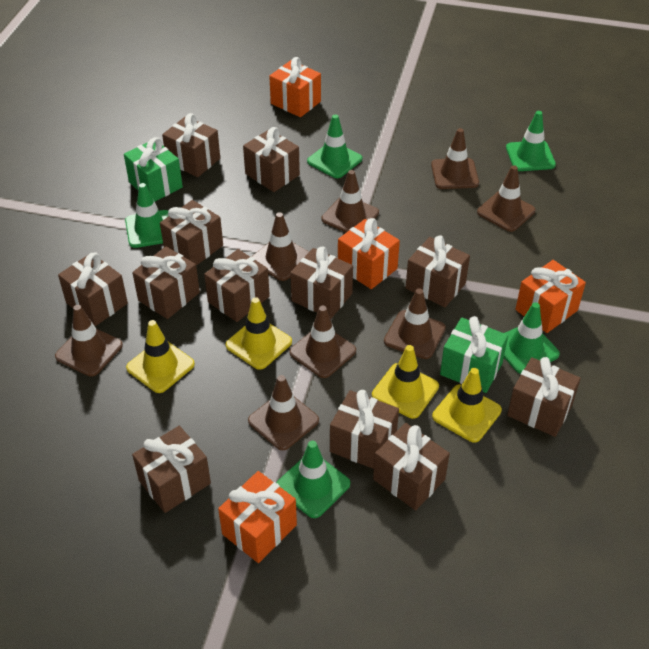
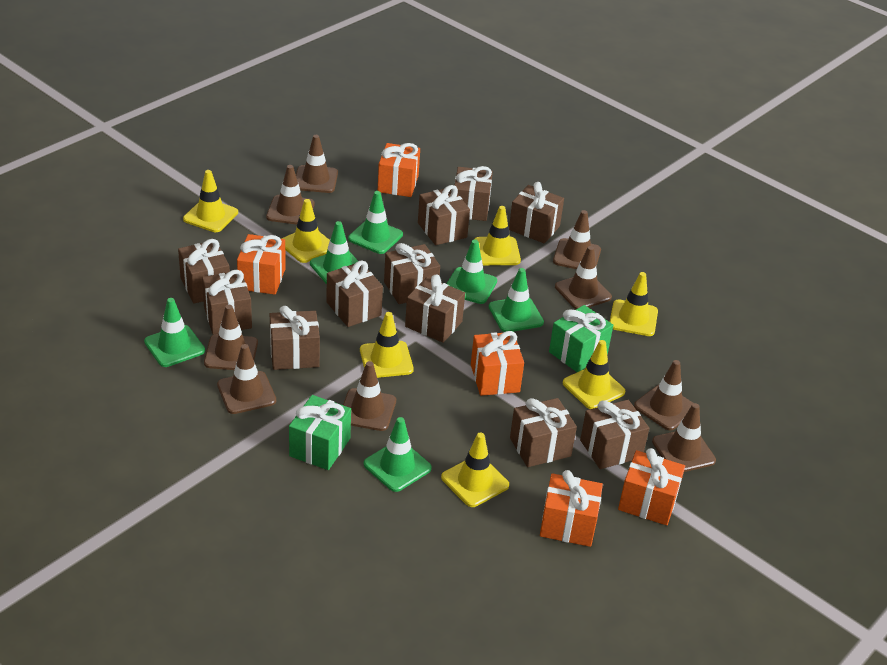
brown gift: [58,253,128,326] [132,246,200,319] [132,426,211,513] [160,200,223,266] [162,113,220,177] [204,249,270,322] [243,127,300,192] [290,246,353,319] [330,390,399,469] [373,423,450,510] [406,235,470,308] [507,357,581,437] = 12 -> [178,239,230,304] [202,270,252,335] [270,306,320,370] [326,260,383,327] [384,243,440,304] [405,275,465,343] [418,185,470,245] [454,166,493,221] [509,182,564,243] [510,398,577,467] [580,400,649,469] = 11
brown traffic cone: [55,305,123,377] [248,375,319,450] [252,212,309,281] [289,306,356,378] [322,170,379,233] [384,288,446,359] [431,128,479,189] [477,165,535,232] = 8 -> [204,305,258,370] [217,344,276,414] [266,165,315,225] [296,135,338,193] [343,361,396,431] [553,210,601,269] [555,246,612,309] [634,360,694,430] [652,403,716,472] = 9
green traffic cone: [125,183,169,248] [276,441,350,518] [307,115,362,178] [504,302,560,374] [506,111,556,171] = 5 -> [144,298,205,367] [310,221,358,284] [348,191,403,254] [364,417,432,492] [447,239,497,304] [489,268,544,332] = 6
orange gift: [218,471,297,563] [269,57,321,117] [338,218,400,289] [515,260,586,333] = 4 -> [237,234,286,295] [378,143,420,197] [471,331,524,396] [540,470,603,547] [618,448,685,525] = 5
yellow traffic cone: [126,320,195,393] [226,297,292,370] [372,345,439,419] [432,368,502,443] = 4 -> [183,170,238,232] [281,199,330,263] [360,312,414,378] [441,432,509,507] [475,206,521,265] [563,340,625,409] [610,272,658,336] = 7

